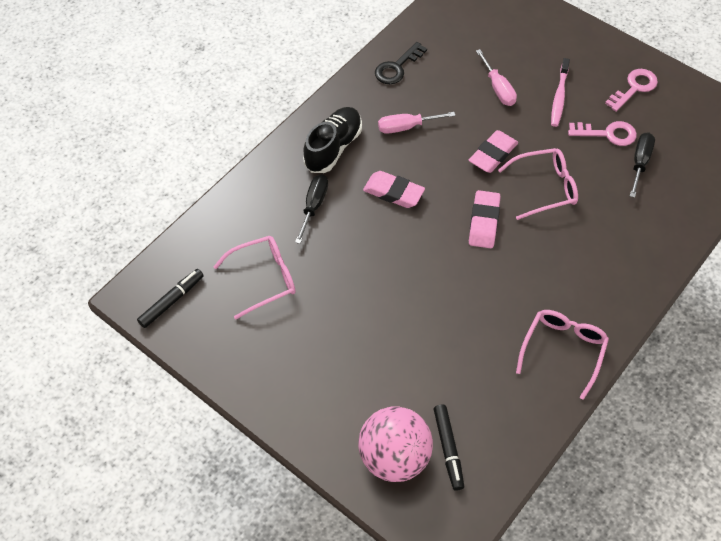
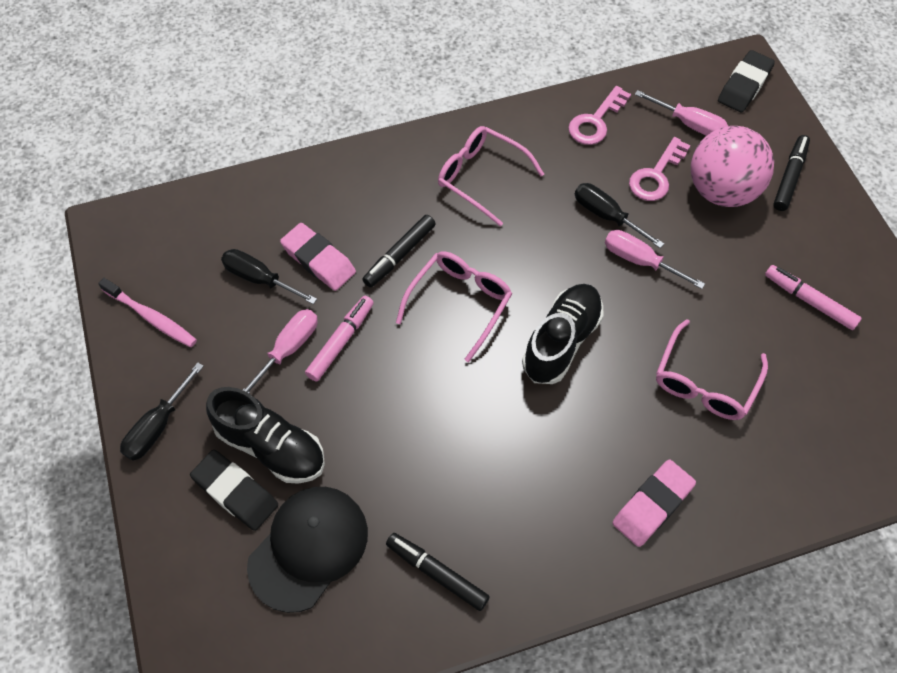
black cap: none = 0 -> [247,487,368,613] = 1
black eraser: none = 0 -> [190,450,278,531] [718,50,775,112] = 2
black key: [375,42,427,84] = 1 -> none = 0
black marker: [137,269,204,328] [434,404,464,491] = 2 -> [362,215,436,288] [386,533,490,611] [773,135,810,211] = 3
black screwdriver: [295,174,328,244] [630,132,655,198] = 2 -> [120,362,204,461] [221,249,317,304] [575,183,664,248] = 3
black shoe: [303,107,362,173] = 1 -> [206,387,325,484] [522,284,603,384] = 2
pink eraser: [363,171,425,208] [469,130,518,173] [469,190,501,248] = 3 -> [280,223,356,291] [612,460,696,547] = 2
pink marker: none = 0 -> [305,296,374,382] [765,265,862,330] = 2
pink screwdriver: [378,112,456,134] [476,49,517,106] = 2 -> [243,309,318,393] [605,230,705,289] [635,90,728,136] = 3

